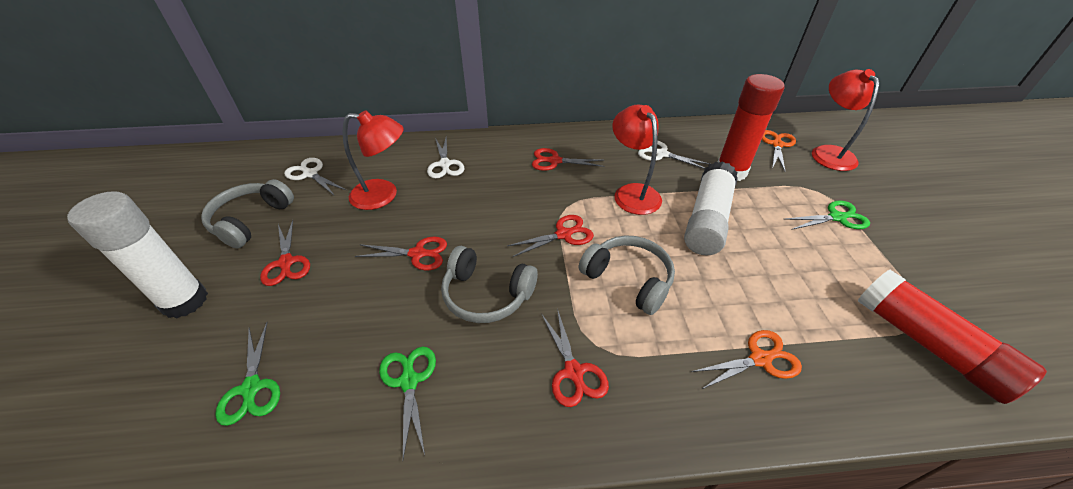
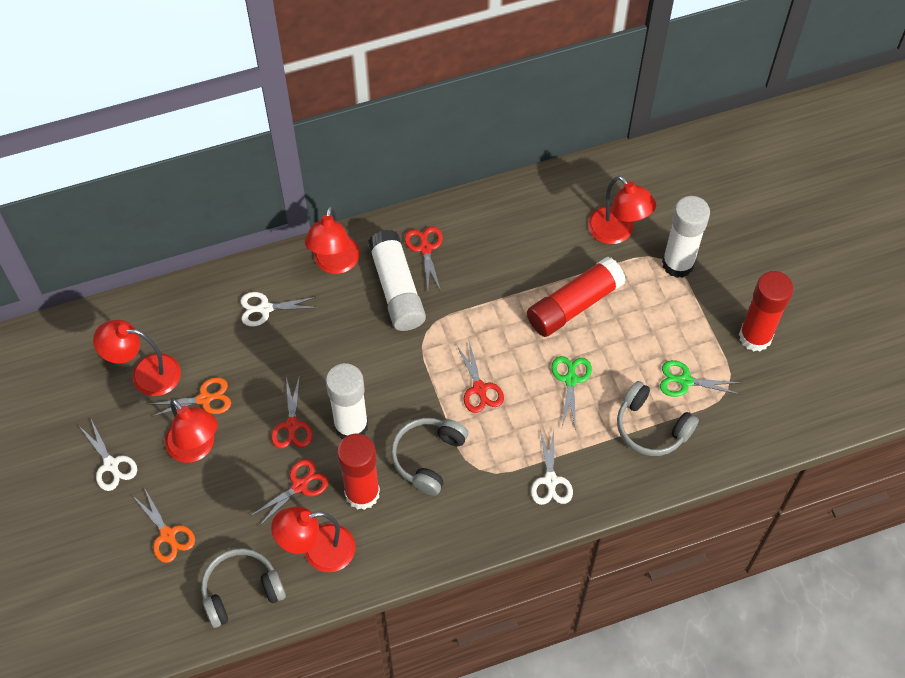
green scissors: [215,322,280,426] [379,346,436,459] [784,200,870,230] = 3 -> [551,356,592,430] [660,360,741,397] = 2
red glue stick: [718,74,785,181] [858,270,1047,404] = 2 -> [337,434,380,510] [527,257,626,337] [739,271,794,351] = 3
red lamp: [343,110,404,210] [612,105,662,215] [812,69,879,171] = 3 -> [93,320,181,396] [165,399,218,463] [271,506,356,572] [305,206,360,274] [588,176,656,244] = 5
red scissors: [260,220,310,286] [355,237,447,270] [507,215,594,257] [532,148,604,171] [541,309,609,407] = 5 -> [250,459,329,526] [271,374,313,448] [405,226,443,291] [456,342,504,413] = 4
white glue stick: [67,191,208,318] [684,161,738,255] = 2 -> [326,363,368,439] [368,230,426,331] [662,196,710,278] = 3

